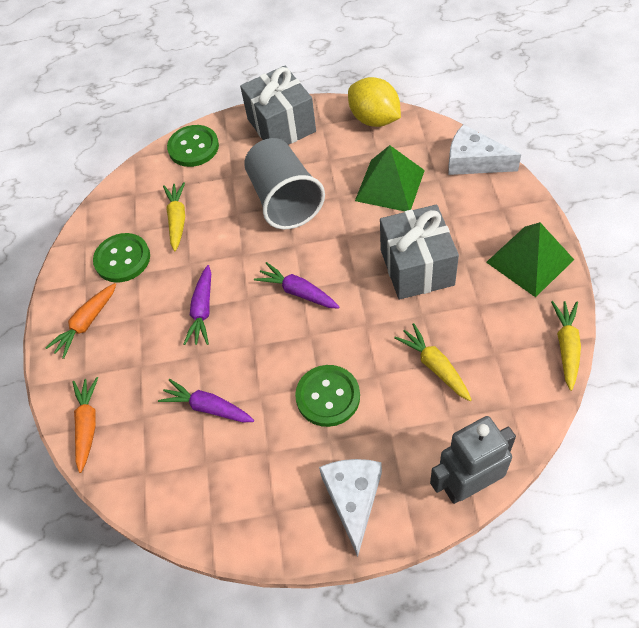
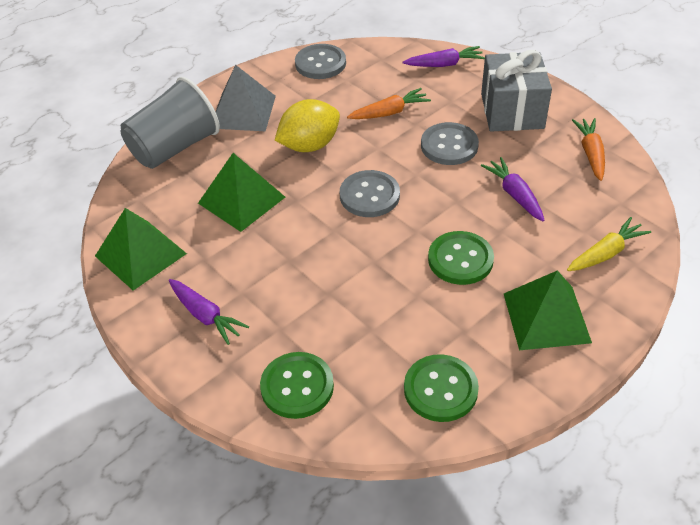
green pyramid: [355,145,425,211] [486,222,574,297] = 2 -> [95,208,187,291] [198,153,285,232] [504,270,592,350] = 3
grey button: none = 0 -> [295,44,346,79] [340,170,400,217] [421,122,479,165] = 3
grey gift: [240,66,316,145] [380,204,459,300] = 2 -> [481,50,552,132] = 1
grey pyramid: none = 0 -> [216,65,276,131] = 1
grey robot: [430,416,516,504] = 1 -> none = 0
white cheese: [319,459,382,557] [448,124,521,175] = 2 -> none = 0
yellow carrot: [163,182,185,251] [394,323,472,401] [551,301,581,391] = 3 -> [567,217,651,271] = 1

